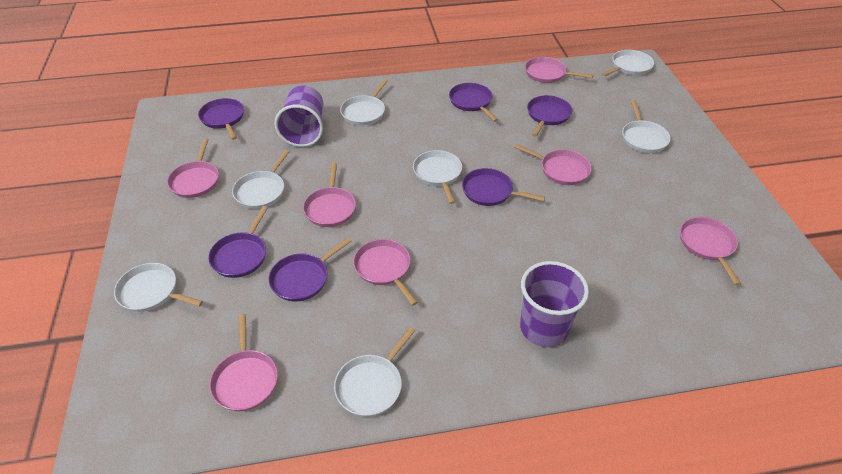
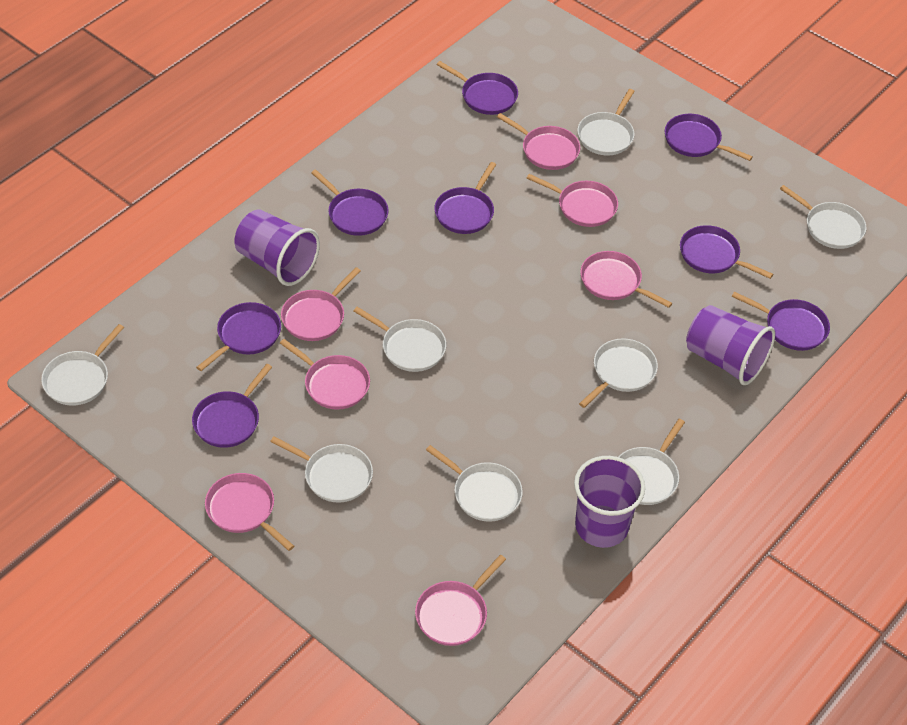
purple cup: [274,86,323,147] [520,261,589,347] = 2 -> [235,209,320,286] [574,456,645,548] [686,305,775,385] = 3
purple pan: [198,98,244,140] [208,206,268,278] [268,238,351,302] [449,83,498,122] [462,168,545,206] [527,95,572,137] = 6 -> [192,364,272,448] [196,302,281,371] [311,169,389,236] [434,162,496,234] [437,61,518,115] [665,114,753,161] [680,225,773,279] [732,291,830,351] = 8
white pan: [114,263,203,312] [232,150,290,209] [334,327,415,417] [340,79,388,125] [413,150,462,204] [602,50,654,76] [622,100,671,153] = 7 -> [41,324,124,406] [270,436,373,503] [354,307,446,372] [426,445,523,522] [577,89,635,156] [579,338,658,408] [618,419,685,505] [780,185,866,249] = 8

